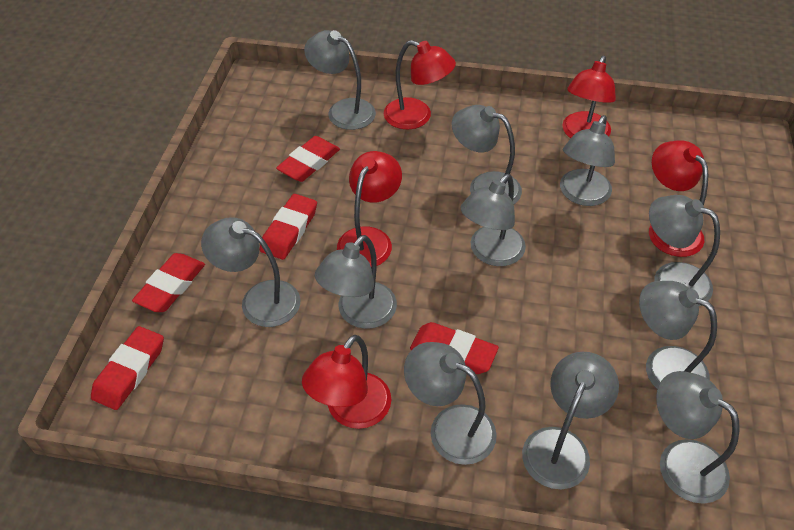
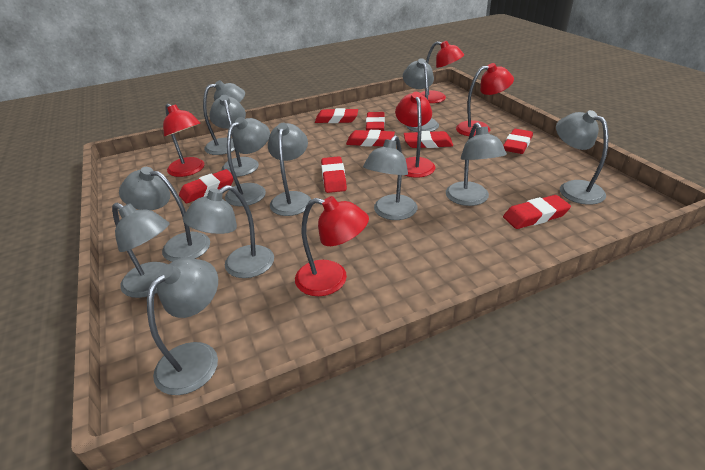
grey lamp: [201,217,301,327] [304,30,376,130] [315,235,397,329] [404,342,497,465] [452,105,522,204] [461,174,526,266] [522,352,619,489] [560,115,615,206] [639,281,717,389] [649,195,720,306] [656,371,740,504] = 11 -> [112,203,169,298] [119,167,210,262] [147,258,218,395] [183,185,274,278] [203,80,245,155] [209,95,259,177] [225,117,270,206] [268,123,311,216] [363,135,417,220] [403,58,439,132] [446,122,507,206] [556,110,609,205] = 12
red eraser: [91,326,164,410] [132,253,205,312] [260,194,317,260] [276,136,340,182] [410,322,499,374] = 5 -> [179,169,234,204] [315,108,358,123] [321,156,347,193] [346,130,395,147] [366,112,385,131] [404,131,453,148] [503,129,533,154] [503,195,571,229] = 8

